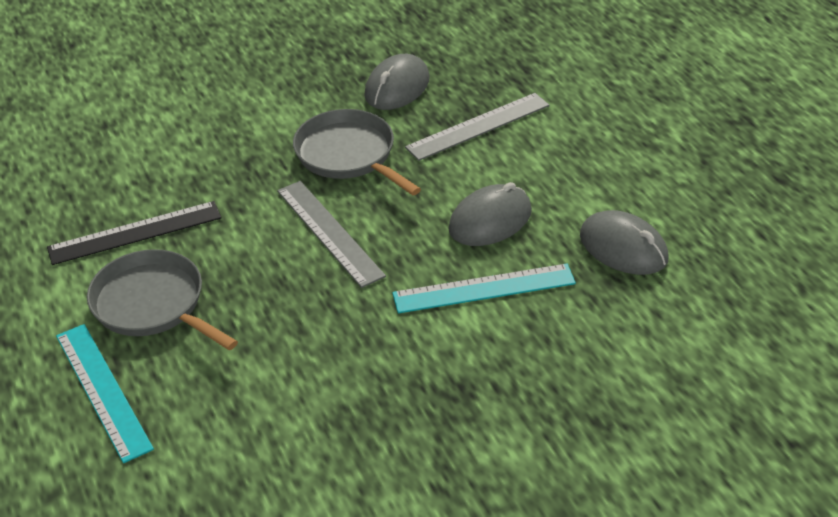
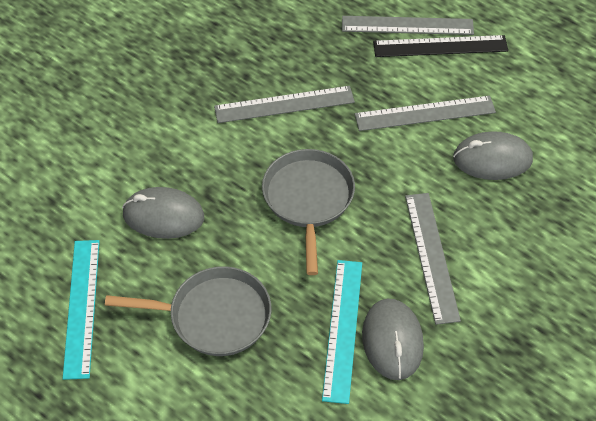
grey ruler: [277,181,386,288] [405,93,550,161] = 2 -> [214,86,355,123] [342,16,474,35] [355,95,496,131] [405,193,461,325] = 4

